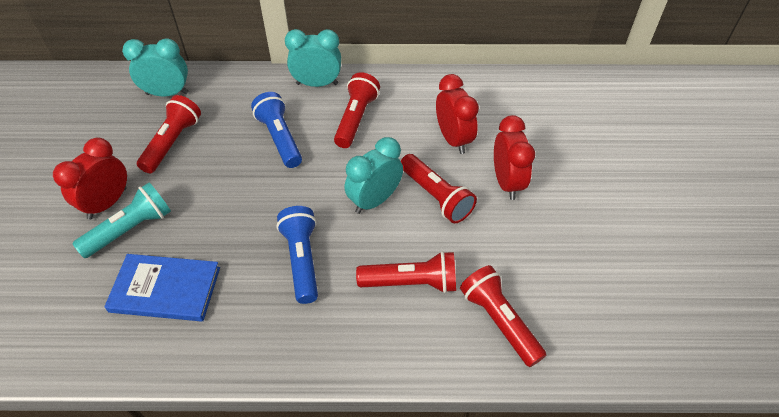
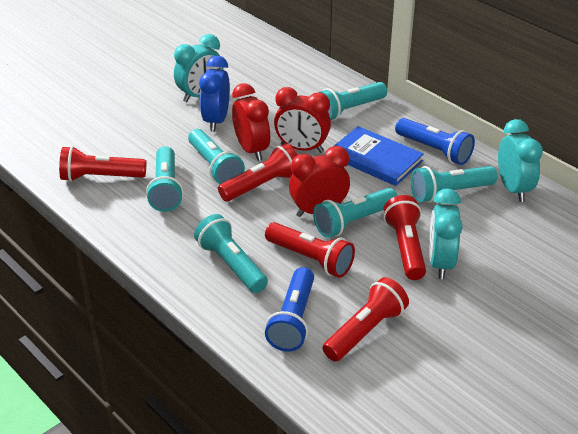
blue clock: none = 0 -> [199,55,230,132] = 1
turquoise flashlight: [72,182,171,258] = 1 -> [146,146,183,212] [188,129,245,184] [194,214,268,293] [313,188,397,238] [318,82,387,121] [411,166,497,202] = 6

